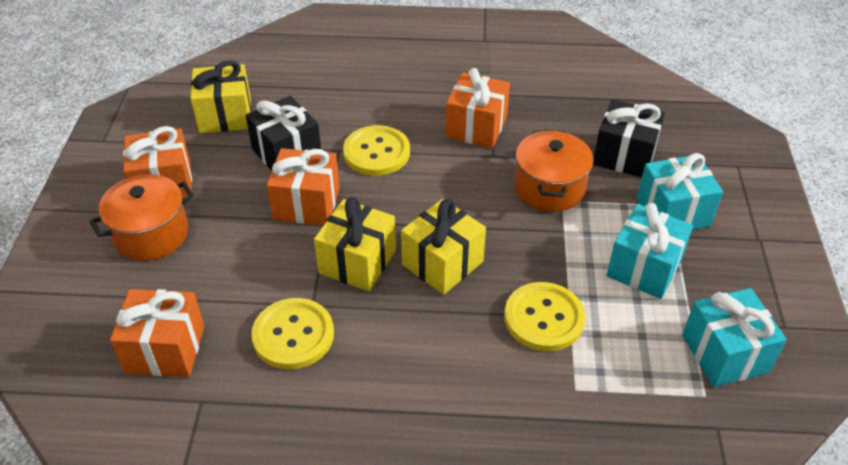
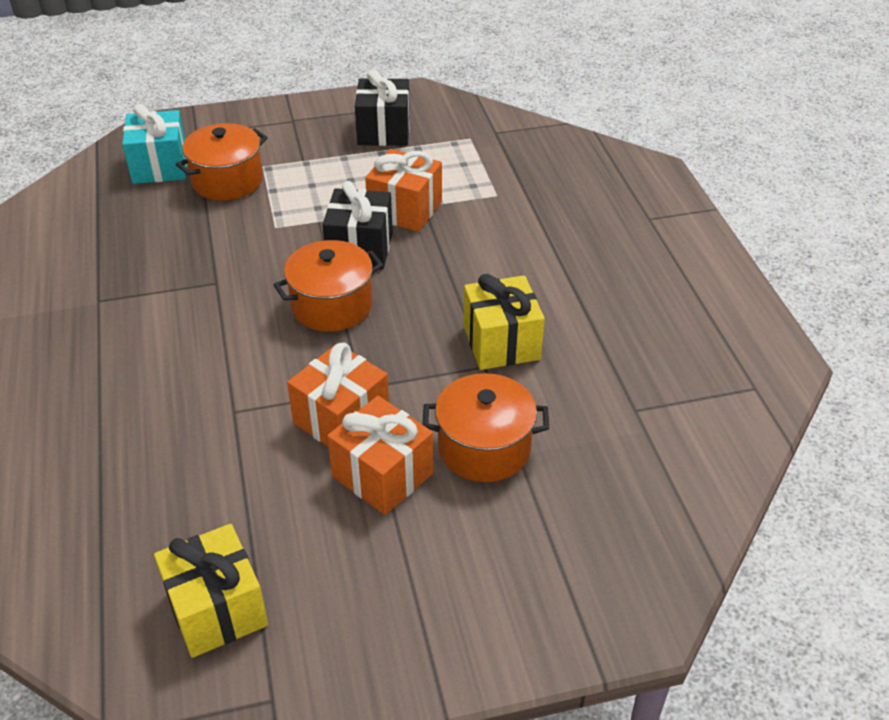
orange gift: [110,289,204,377] [123,126,192,199] [267,148,340,225] [445,68,510,148] = 4 -> [287,343,389,447] [327,396,433,515] [365,149,442,232] = 3
orange pot: [90,174,194,261] [515,130,594,212] = 2 -> [176,123,268,201] [273,240,383,332] [423,373,549,482] = 3
turquoise gift: [607,203,693,299] [637,153,723,230] [682,288,787,387] = 3 -> [122,104,187,184] = 1
yellow button: [251,298,334,369] [343,125,410,176] [504,282,585,351] = 3 -> none = 0
yellow gift: [190,60,252,133] [314,197,396,291] [401,199,486,295] = 3 -> [154,524,268,658] [463,274,545,370] = 2

